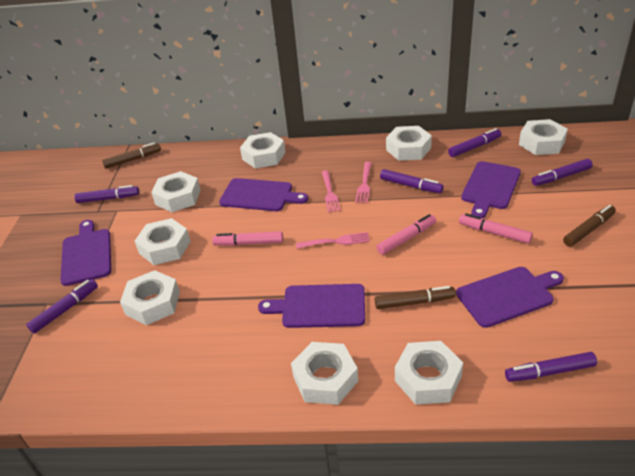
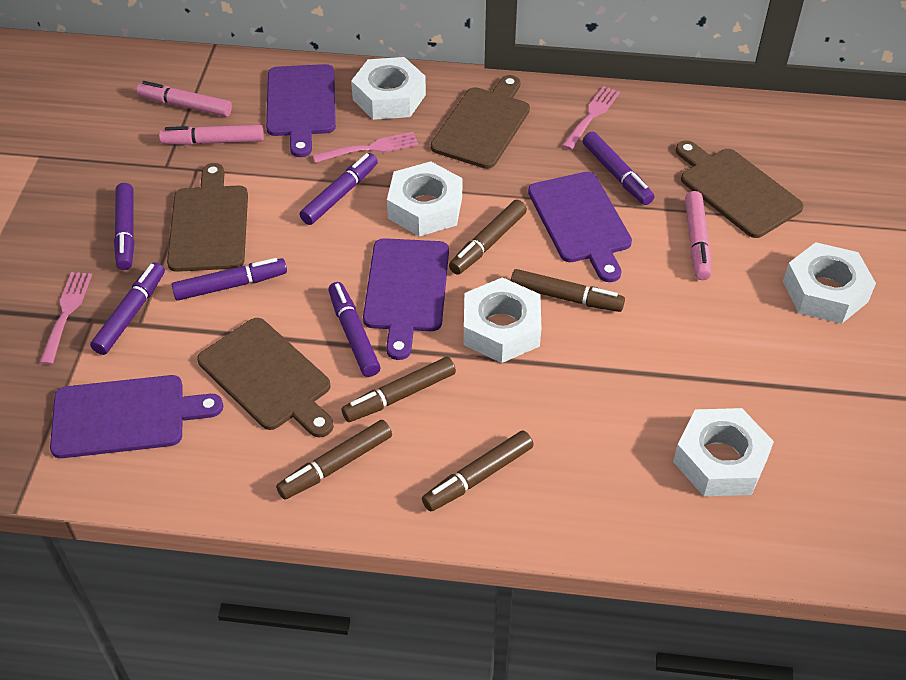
brown cutting board: none = 0 -> [167,163,248,272] [197,318,334,437] [431,75,530,169] [676,140,804,238] = 4
brown marker: [102,142,161,169] [375,286,456,309] [563,205,616,247] = 3 -> [276,420,392,500] [341,357,456,422] [422,430,534,512] [449,200,527,275] [511,269,625,312] = 5
purple cutting board: [60,220,111,286] [219,178,308,211] [258,284,365,328] [456,267,564,328] [461,161,521,218] = 5 -> [50,375,223,458] [266,64,336,157] [363,238,449,360] [528,172,632,282] = 4
white nut: [120,270,180,325] [135,218,191,265] [151,171,201,212] [240,132,286,168] [291,342,358,405] [386,126,432,161] [395,341,463,405] [519,119,568,155] = 8 -> [351,57,426,120] [387,161,462,236] [464,277,541,363] [673,408,774,496] [783,242,876,324] = 5

